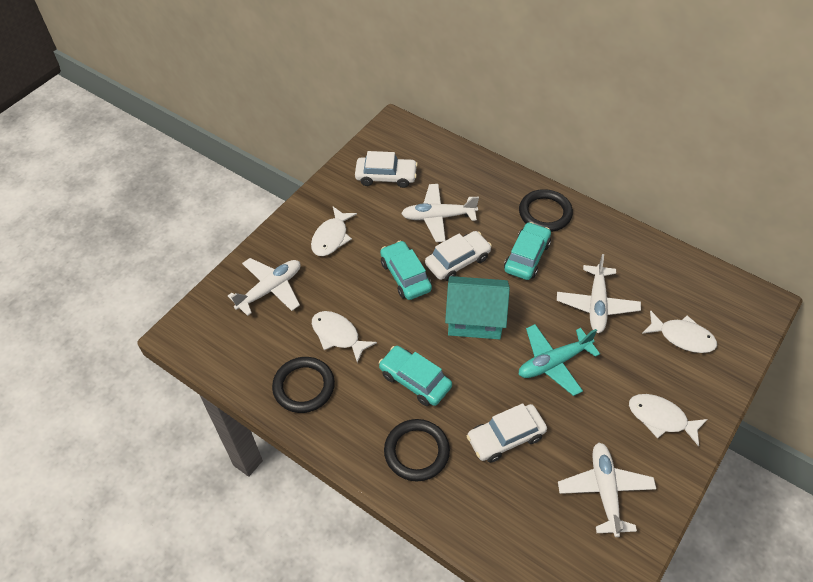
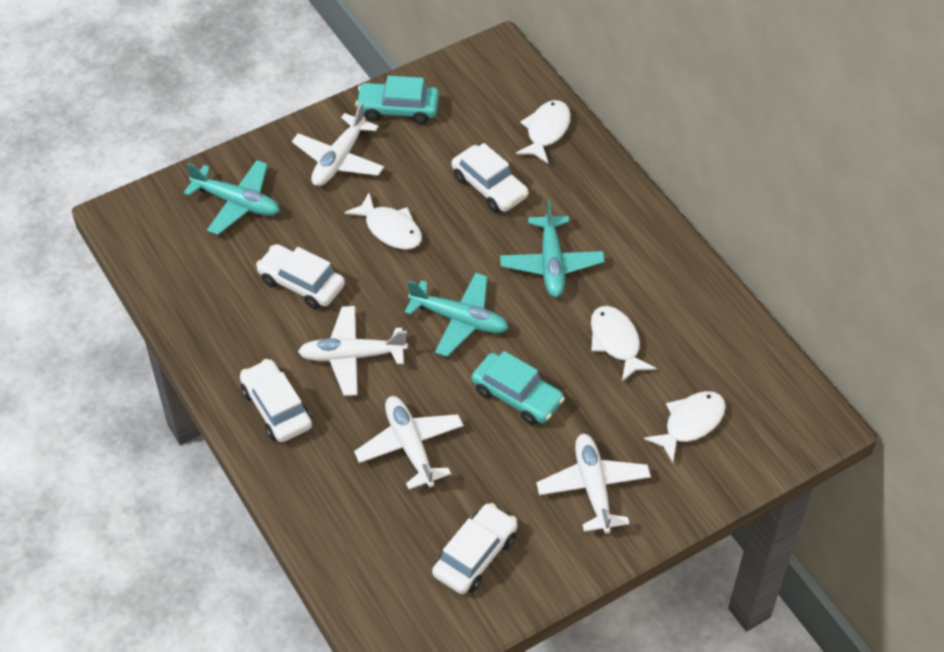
black ring: [272,357,335,413] [384,419,450,481] [519,189,573,232] = 3 -> none = 0
turquoise car: [379,346,452,406] [380,241,432,300] [504,222,551,280] = 3 -> [355,76,439,124] [472,351,565,425] = 2
turquoise house: [445,276,510,339] = 1 -> none = 0
turquoise plane: [518,324,600,396] = 1 -> [184,160,280,235] [404,273,509,357] [500,200,605,297] = 3
white car: [355,151,418,188] [425,231,492,281] [467,403,547,463] = 3 -> [240,359,312,443] [256,244,345,309] [432,503,518,594] [452,143,529,212] = 4

